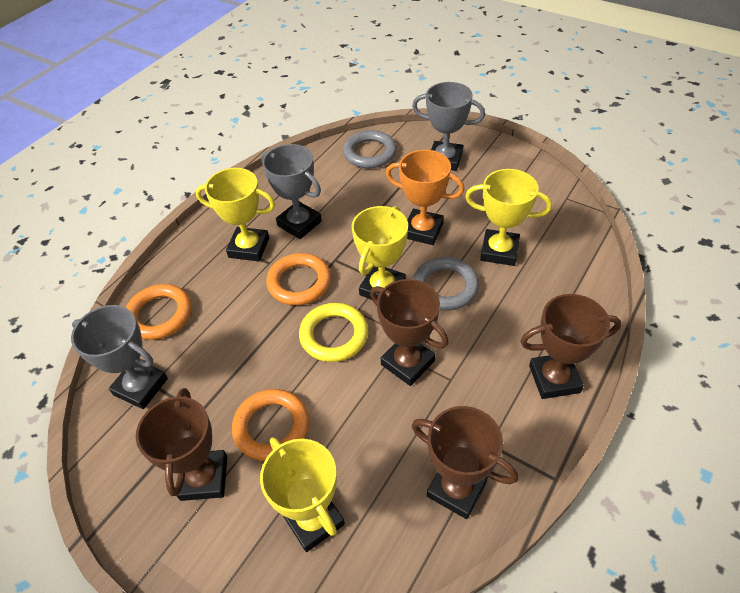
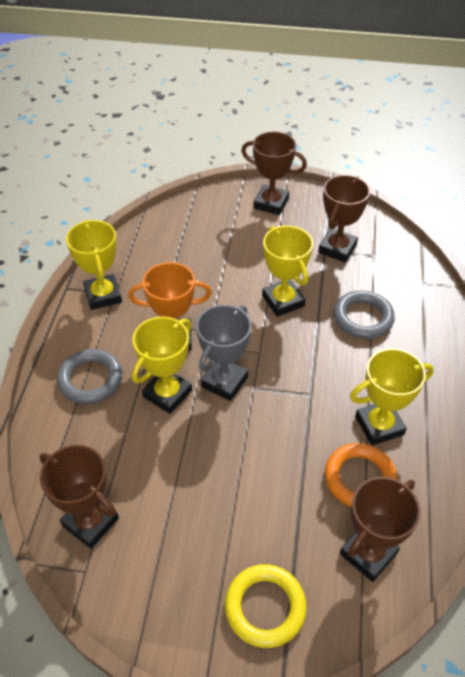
grey trophy: [71,305,168,409] [261,144,322,239] [412,82,485,171] = 3 -> [196,305,251,401] = 1
orange ring: [126,284,192,340] [232,389,309,461] [266,253,331,305] = 3 -> [325,443,397,507] = 1

